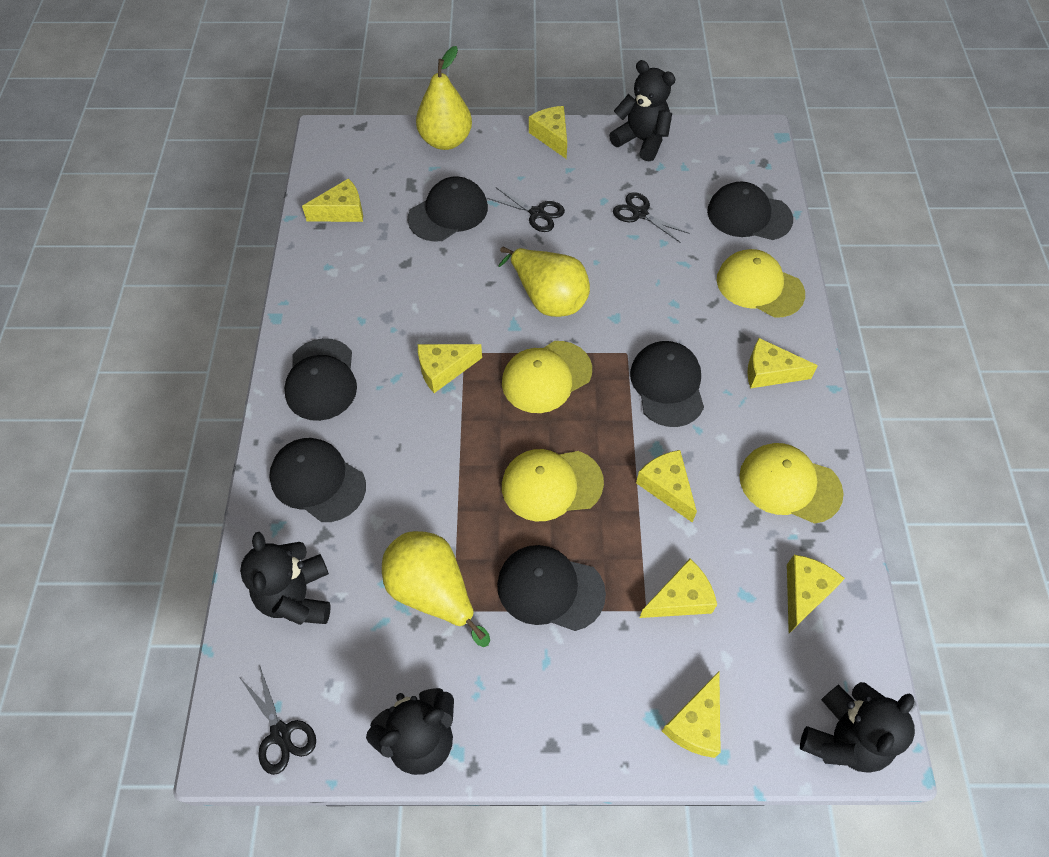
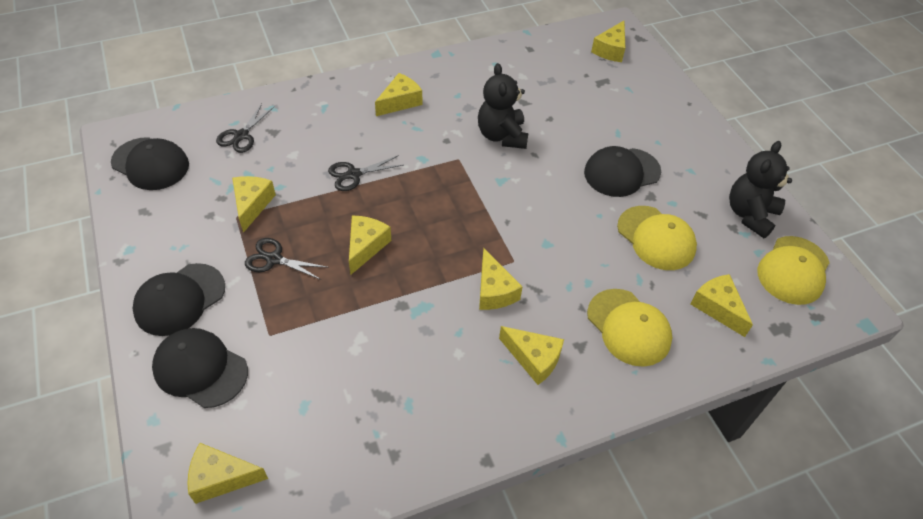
black cap: [269,438,366,522] [284,338,357,421] [408,176,488,242] [497,545,606,631] [630,341,704,427] [707,181,793,240] = 6 -> [111,137,189,190] [132,263,225,336] [152,328,248,408] [584,146,661,197] = 4
black teddy bear: [240,532,331,625] [366,688,454,775] [609,60,676,162] [800,682,915,772] = 4 -> [478,63,528,149] [729,141,792,238] = 2
yellow cap: [502,341,592,413] [502,449,604,521] [717,249,805,318] [739,443,843,524] = 4 -> [587,289,672,367] [617,206,697,270] [757,236,830,305] = 3
yellow pear: [382,531,490,647] [416,46,472,150] [498,247,590,317] = 3 -> none = 0

